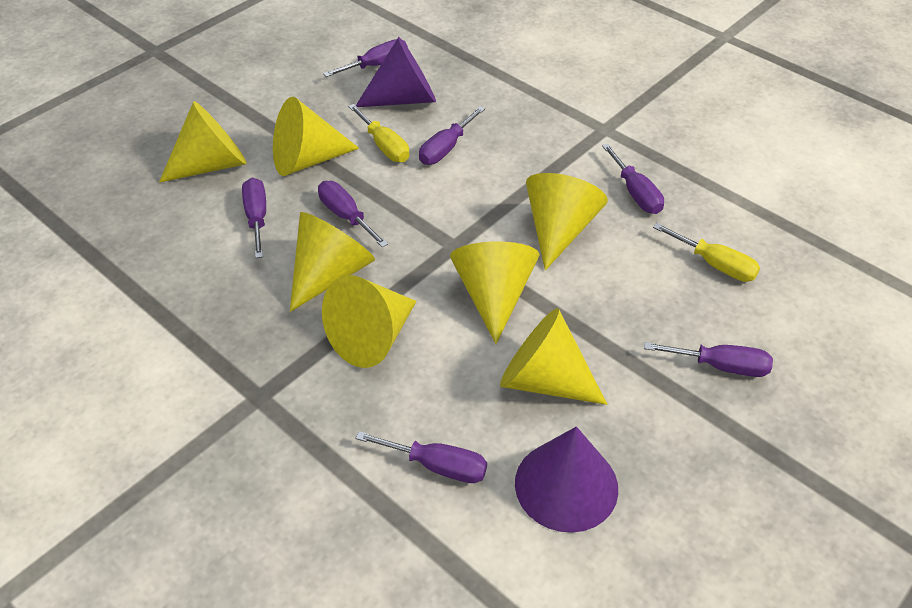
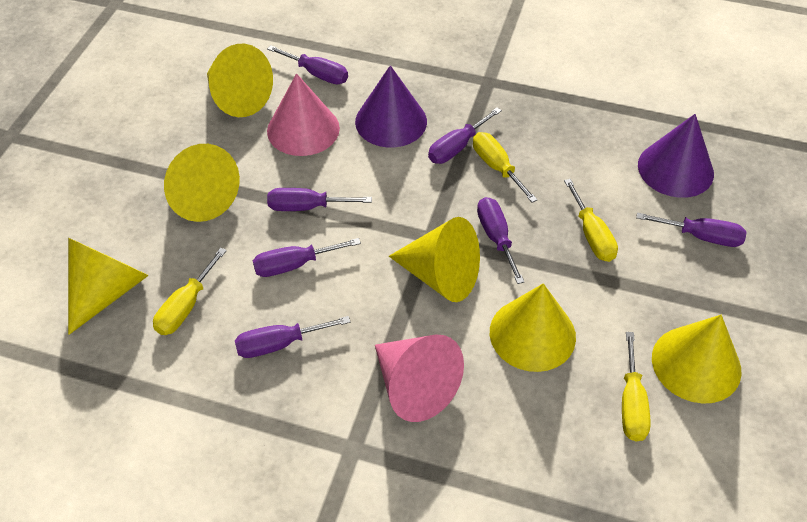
pink cone: none = 0 -> [267,73,340,156] [375,335,464,422] = 2
yellow cone: [159,101,247,183] [273,97,359,176] [290,212,375,312] [322,275,417,368] [450,242,540,344] [500,308,607,405] [526,173,608,270] = 7 -> [68,238,149,335] [164,144,240,222] [207,44,273,117] [389,217,480,302] [490,283,576,372] [652,315,742,404] = 6
yellow screwdriver: [348,104,410,162] [653,223,760,282] = 2 -> [153,248,227,335] [473,132,538,203] [564,179,618,262] [622,332,651,441] = 4

